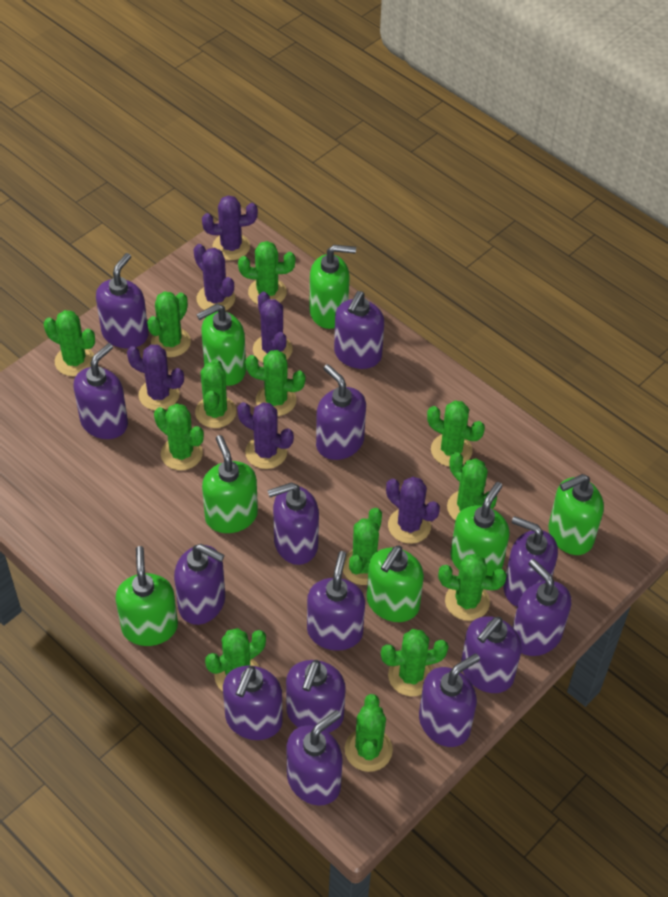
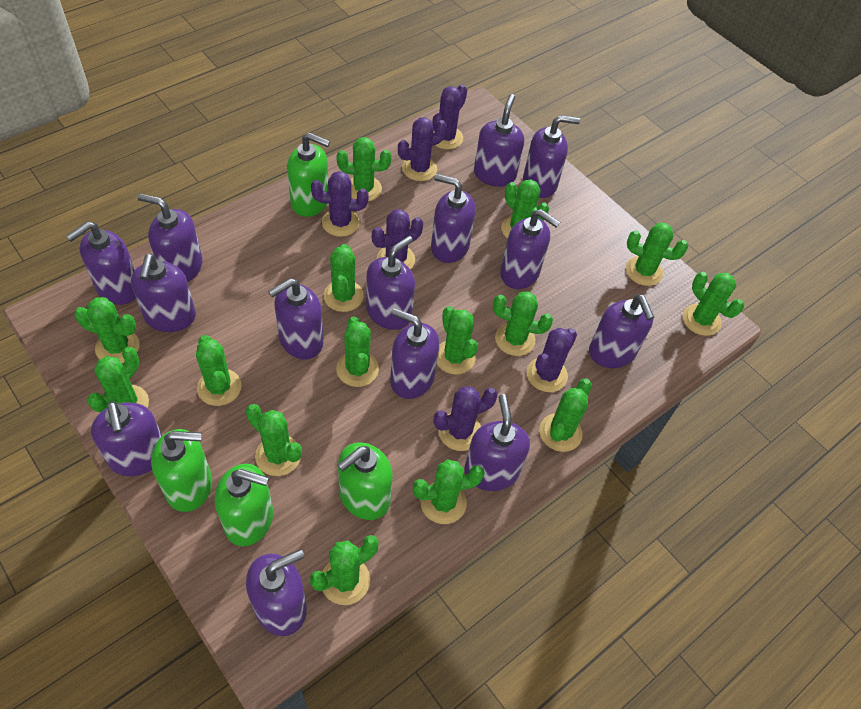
green cactus: [44,310,95,376] [147,291,191,357] [154,404,204,470] [195,359,236,428] [205,628,266,691] [238,241,295,304] [245,350,306,416] [343,508,382,585] [345,694,393,772] [381,629,449,696] [427,400,485,466] [438,554,507,621] [447,452,497,520] = 13 -> [74,297,140,364] [87,347,149,412] [196,335,242,406] [246,404,302,476] [310,535,379,605] [323,244,364,312] [336,137,392,201] [336,316,379,387] [413,459,485,524] [437,306,478,374] [493,291,553,356] [501,179,549,239] [539,379,592,452] [626,223,688,286] [683,272,744,336] = 15
green soap dispenser: [115,546,178,646] [196,304,246,386] [202,435,258,533] [310,245,356,329] [366,546,424,622] [450,482,509,576] [548,474,604,555] = 7 -> [151,429,212,512] [215,464,273,546] [287,133,330,217] [338,442,393,520] = 4

